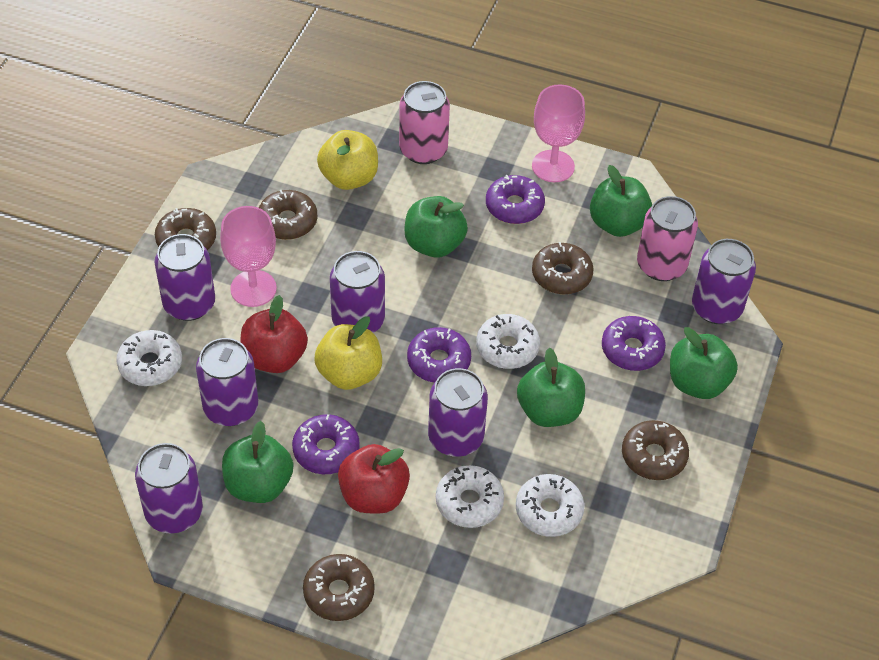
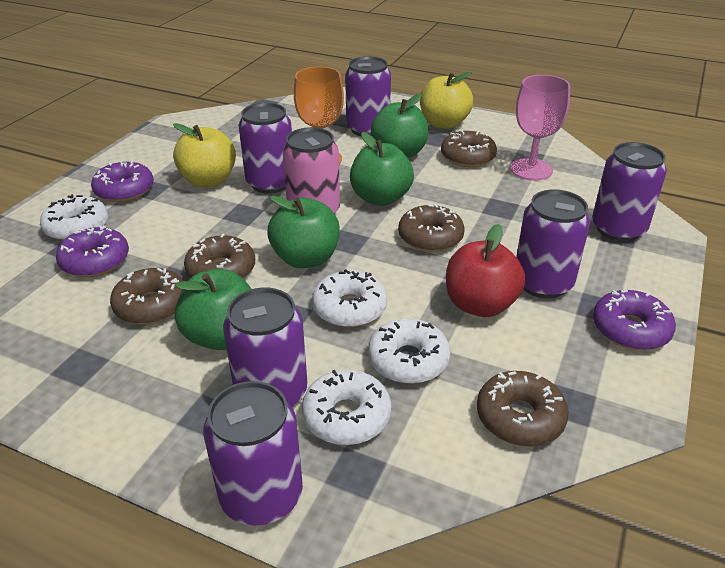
green apple: [222,421,293,503] [404,196,468,257] [517,348,585,427] [590,165,652,237] [670,327,738,399] = 5 -> [175,269,252,350] [267,195,340,268] [350,132,414,206] [371,94,428,158] = 4
orange goblet: none = 0 -> [294,67,344,164] = 1
pink can: [399,81,450,164] [637,196,698,281] = 2 -> [283,127,340,213] = 1
pink goblet: [220,206,277,307] [532,84,585,182] = 2 -> [510,75,570,180] = 1
purple donut: [292,414,359,474] [407,327,471,383] [486,175,545,224] [602,316,666,371] = 4 -> [56,225,129,277] [91,160,154,202] [593,290,676,350] = 3
red apple: [241,295,308,373] [338,444,410,513] = 2 -> [446,224,525,317] = 1

